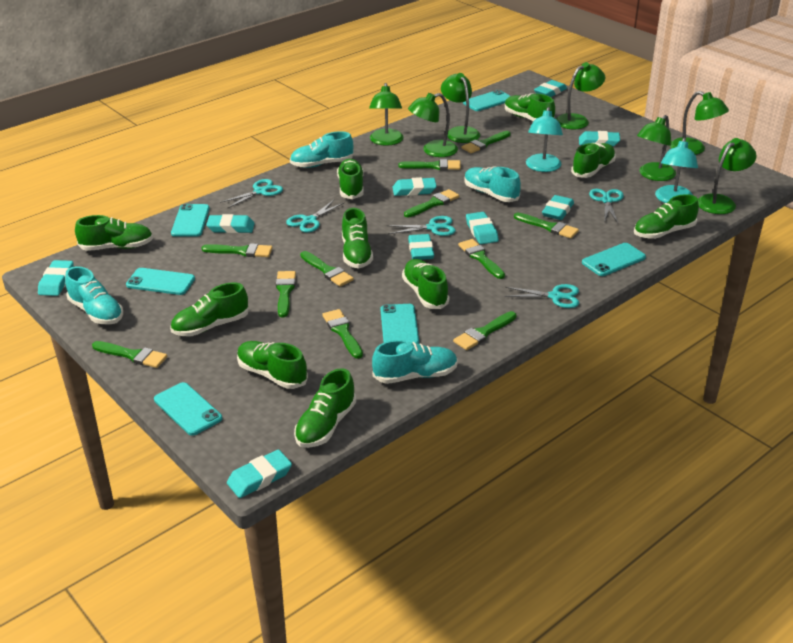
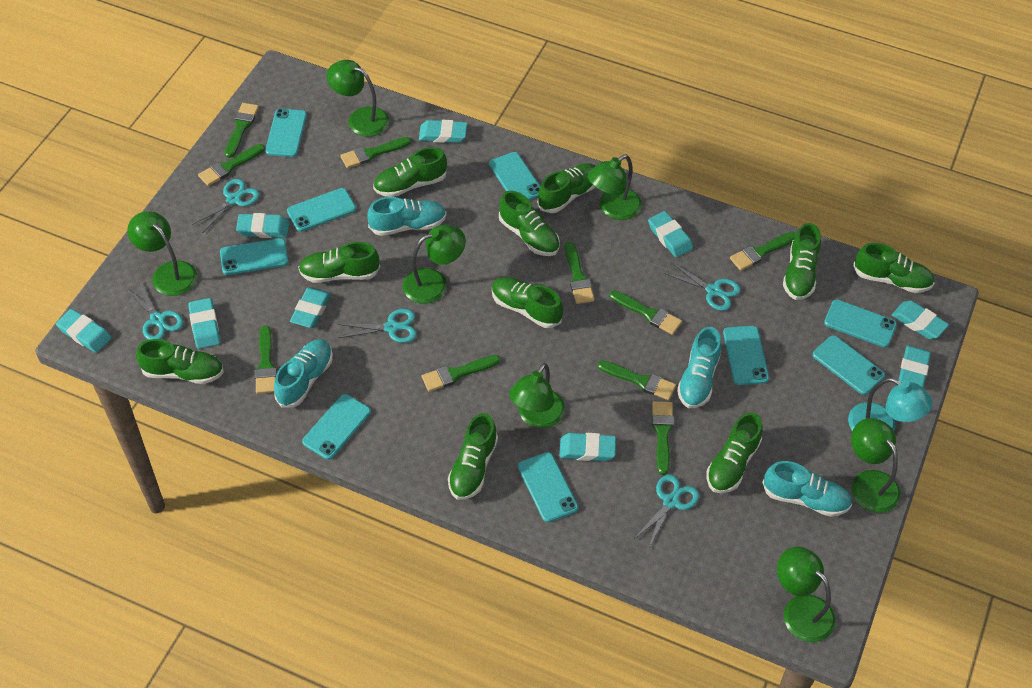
green brush: [92,341,167,368] [202,243,272,257] [276,271,296,317] [300,251,354,287] [322,309,363,359] [398,159,461,170] [404,189,459,217] [453,311,516,350] [458,239,505,279] [461,131,511,153] [514,213,579,238] = 11 -> [198,144,265,186] [225,103,259,158] [255,326,277,394] [340,137,411,168] [422,355,500,392] [565,242,595,304] [598,360,676,400] [609,290,682,335] [652,401,674,475] [730,232,796,271] = 10
turquoise lamp: [526,107,563,172] [655,137,698,203] = 2 -> [848,377,933,431] = 1
turquoise phone: [126,268,195,295] [154,382,222,436] [171,204,210,237] [381,304,419,344] [463,90,510,111] [582,243,646,276] = 6 -> [220,238,288,275] [265,109,307,157] [287,188,356,232] [302,394,371,460] [489,152,540,200] [518,452,578,522] [723,326,769,385] [813,335,885,395] [824,300,897,348] = 9

